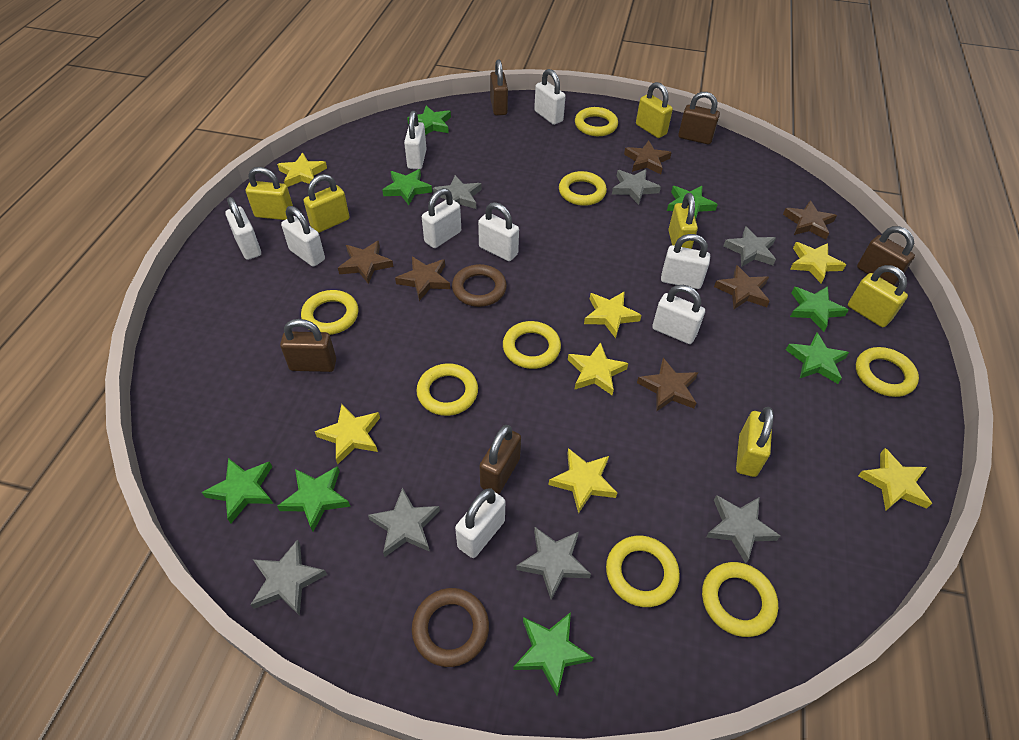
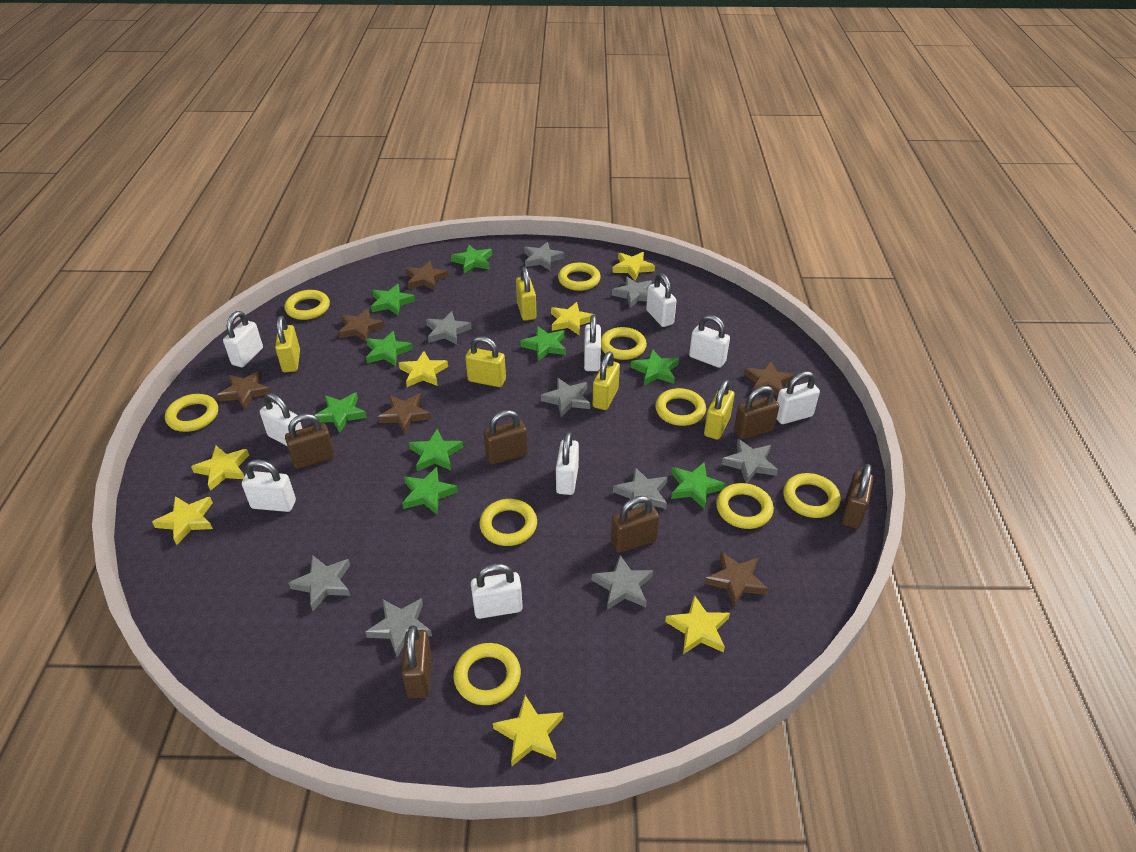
brown padlock: [280,319,336,372] [480,425,521,494] [490,60,508,116] [678,92,720,144] [857,226,915,285] = 5 -> [285,414,335,469] [401,625,432,698] [484,410,528,465] [611,496,659,553] [734,386,779,439] [841,464,873,529] = 6
brown ring: [412,588,489,667] [452,264,507,307] = 2 -> none = 0
green star: [202,458,273,523] [277,466,351,532] [382,169,432,205] [407,106,451,135] [513,612,593,696] [667,186,718,219] [786,333,849,384] [790,286,849,332] = 8 -> [314,393,367,433] [366,331,413,366] [371,284,415,315] [402,467,458,515] [409,429,463,471] [451,244,492,273] [520,326,566,361] [631,349,679,385] [671,462,726,509] = 9
grey star: [250,539,327,616] [368,488,440,557] [433,175,482,209] [516,527,591,600] [612,169,661,205] [706,495,780,564] [723,226,776,267] = 7 -> [288,555,350,611] [365,598,432,657] [426,311,472,345] [524,242,564,270] [541,378,590,417] [592,555,653,610] [612,277,652,308] [613,467,667,509] [722,439,778,483] = 9
yellow padlock: [246,167,293,220] [303,174,350,233] [636,82,673,138] [668,193,698,249] [736,407,774,477] [848,265,908,327] = 6 -> [275,316,300,372] [465,336,506,387] [516,267,537,321] [593,351,620,410] [704,380,735,440] = 5
yellow ring: [301,290,358,335] [416,363,478,416] [503,321,561,369] [559,171,607,206] [575,107,618,136] [606,536,680,607] [702,562,778,637] [856,347,919,397] = 8 -> [165,394,218,432] [284,290,330,320] [453,643,521,705] [479,499,537,546] [558,263,601,291] [601,327,647,360] [655,388,706,426] [716,483,774,529] [783,473,840,518] = 9

